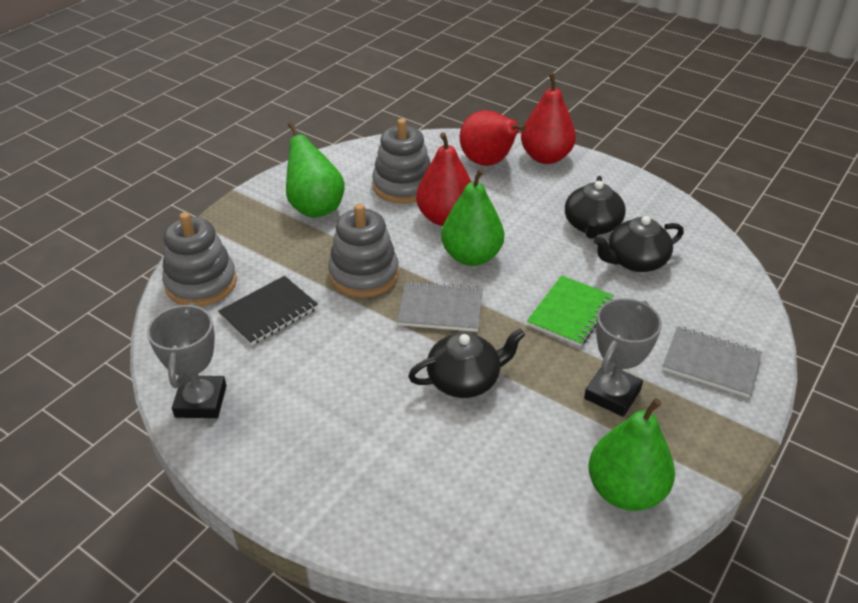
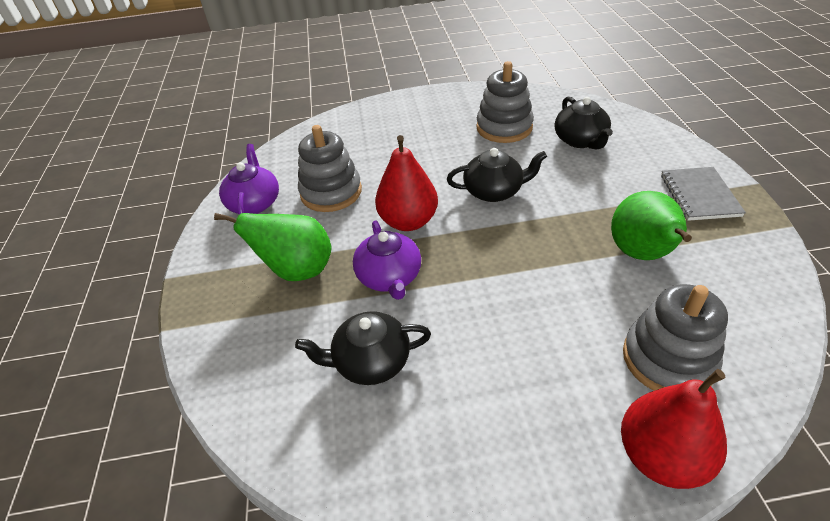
black notebook: [218,276,318,346] = 1 -> none = 0
green notebook: [527,275,614,347] = 1 -> none = 0
green pear: [286,122,345,218] [441,169,504,266] [588,398,675,511] = 3 -> [214,213,332,281] [611,191,692,260] = 2
grey notebook: [397,281,483,332] [662,326,762,398] = 2 -> [661,167,746,221] = 1
grey trophy: [147,302,227,418] [584,298,662,417] = 2 -> none = 0
purple teapot: none = 0 -> [219,144,279,214] [353,220,421,300] = 2
red pear: [416,132,471,226] [460,110,526,166] [521,73,576,164] = 3 -> [375,135,438,231] [621,369,727,489] = 2

